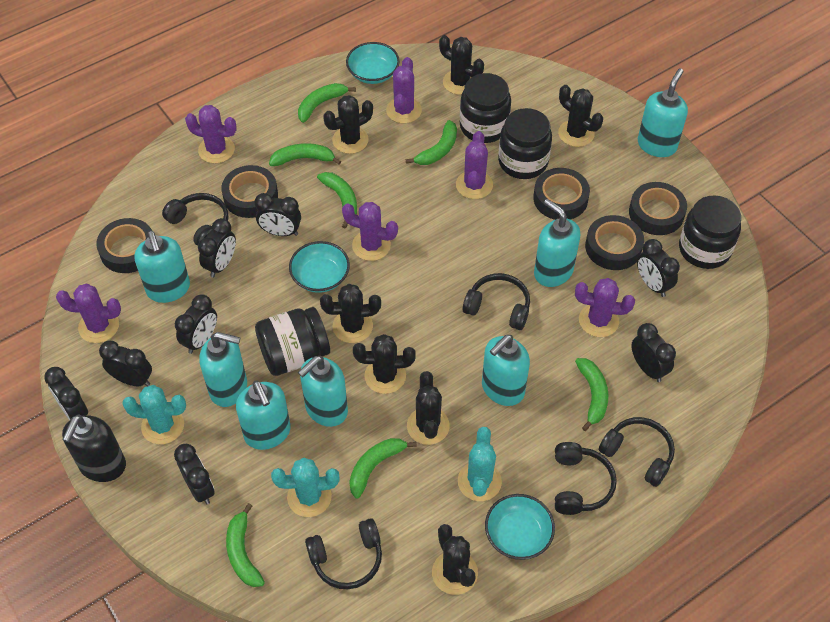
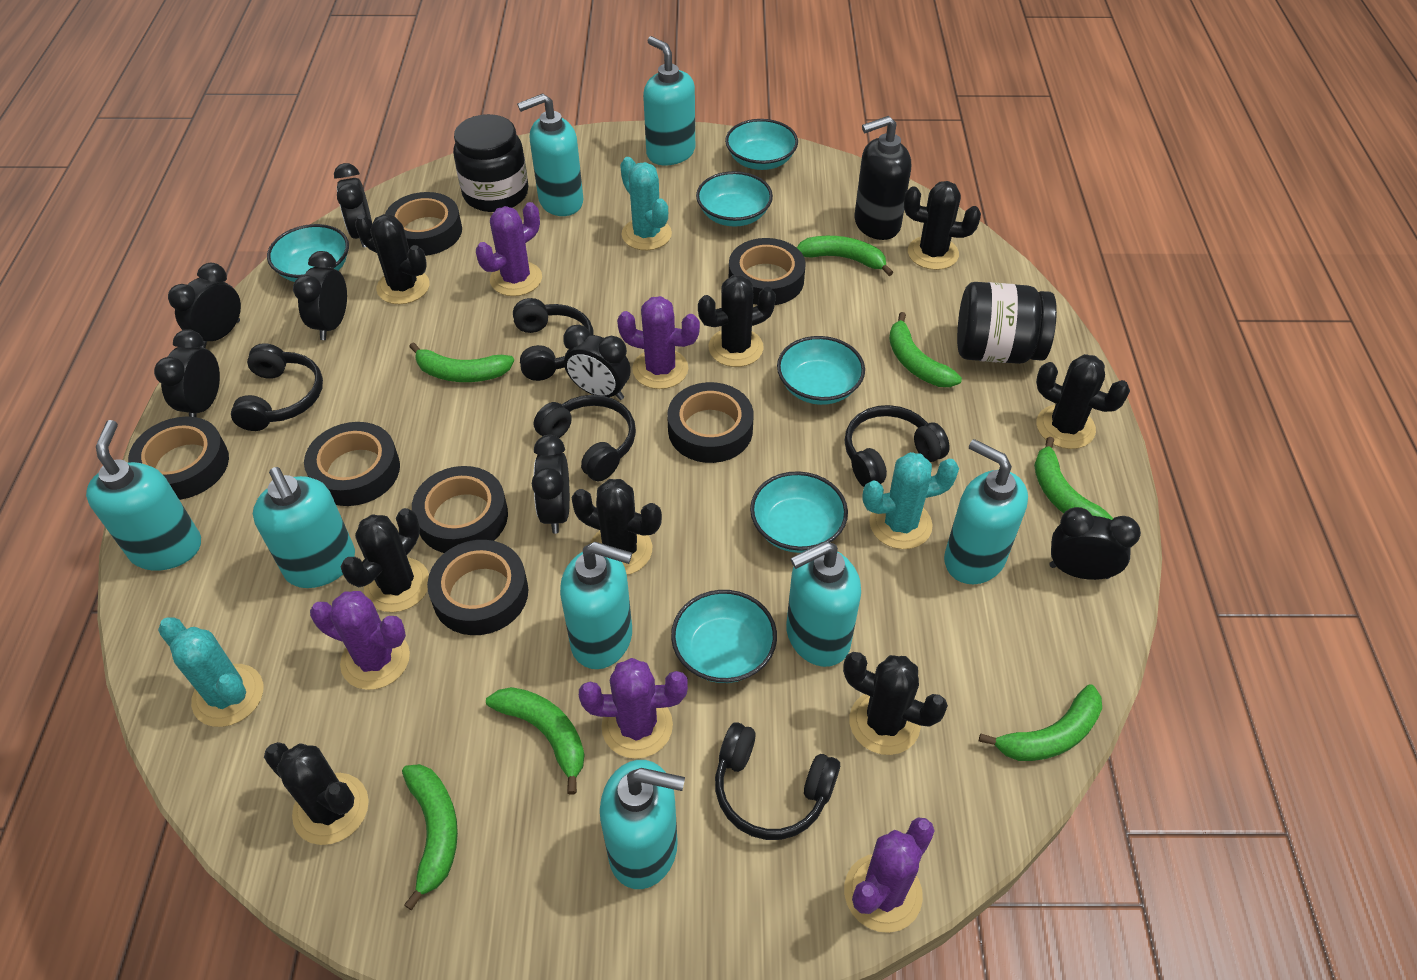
black cactus: [320,284,381,343] [323,95,373,154] [353,334,416,394] [407,371,450,445] [432,524,478,595] [439,35,484,95] [558,85,603,147] = 7 -> [264,742,369,845] [341,508,429,612] [355,214,430,304] [571,479,662,575] [698,275,776,367] [843,652,948,755] [904,181,981,270] [1036,354,1130,449] = 8
black clock: [44,367,88,420] [99,341,152,386] [174,444,215,504] [175,294,217,354] [198,218,236,277] [254,193,301,236] [631,323,676,382] [637,239,680,297] = 8 -> [154,329,220,417] [168,263,241,348] [293,251,347,340] [334,163,372,247] [532,435,570,534] [563,325,631,400] [1049,507,1141,580] = 7
black jar: [255,307,330,376] [460,73,511,143] [498,108,552,179] [679,195,741,269] = 4 -> [453,114,529,212] [957,282,1057,364] = 2
black tape: [96,218,152,273] [221,165,278,218] [533,168,590,220] [585,215,644,270] [629,182,687,235] = 5 -> [128,417,229,500] [304,422,400,506] [385,192,462,256] [412,466,508,553] [427,540,528,635] [667,382,753,463] [729,238,806,305] = 7
purple cactus: [56,284,121,343] [185,105,237,164] [342,202,398,261] [386,57,422,123] [456,131,493,199] [575,278,635,337] = 6 -> [310,591,410,690] [476,202,542,296] [579,658,688,759] [617,296,700,389] [844,817,935,933] = 5
turquoise bowl: [289,241,350,293] [346,42,400,84] [485,494,555,560] = 3 -> [267,224,349,282] [671,590,777,683] [696,171,773,227] [725,119,798,170] [750,471,848,553] [777,336,865,405] = 6
turquoise soap dispenser: [134,231,190,303] [200,332,247,407] [236,381,291,450] [298,356,348,427] [482,335,530,406] [534,199,580,287] [638,68,688,157] = 7 -> [86,420,201,571] [253,467,355,588] [517,93,583,216] [560,542,632,669] [600,760,685,889] [643,36,695,165] [786,541,861,667] [944,439,1028,584] = 8

